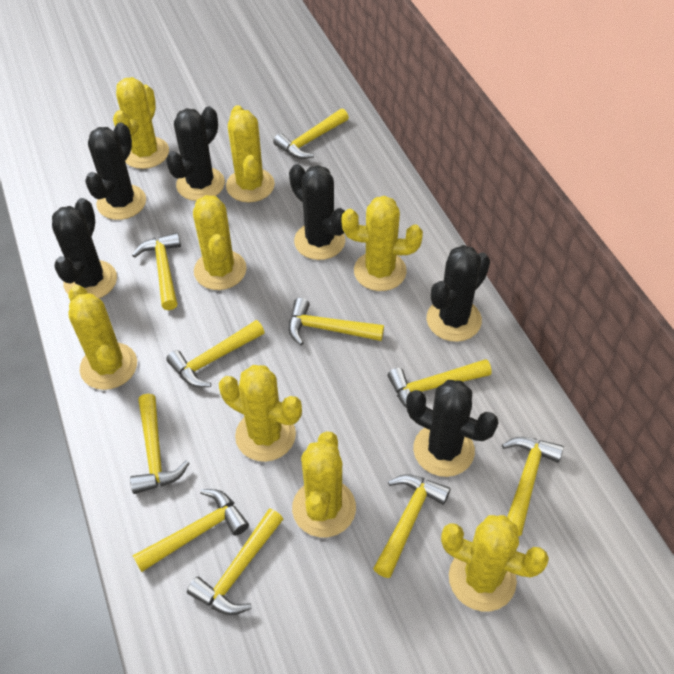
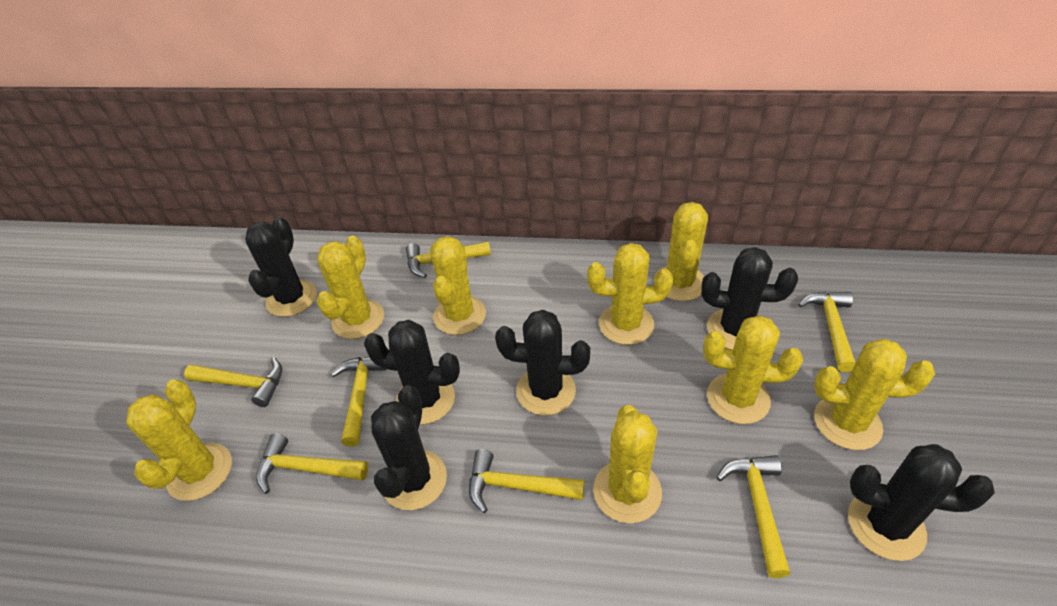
yellow hammer: [130,394,189,494] [132,233,181,310] [132,489,249,572] [166,320,265,387] [187,508,283,615] [273,108,349,159] [289,298,384,345] [373,474,451,578] [388,359,492,407] [502,437,564,536] = 10 -> [184,357,282,407] [256,434,368,494] [331,357,387,447] [406,241,491,278] [469,449,585,513] [716,455,790,578] [798,292,856,372] = 7

